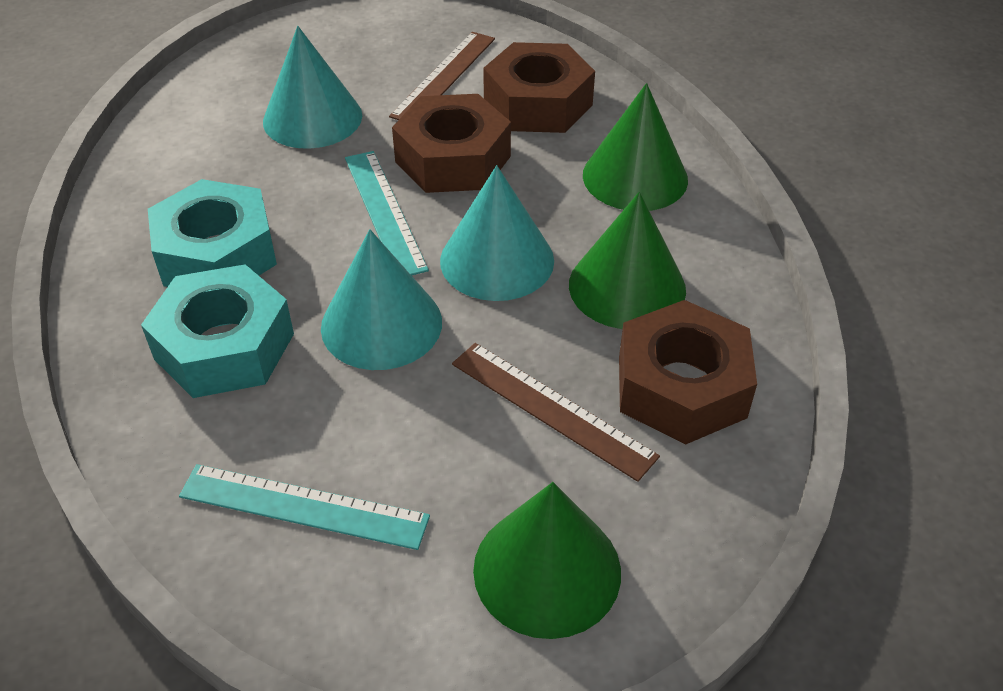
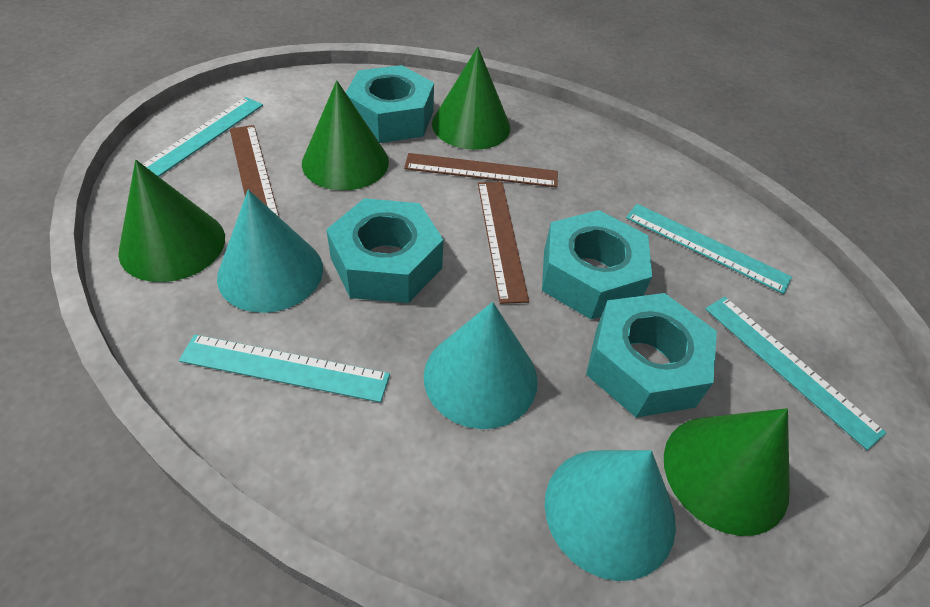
brown nut: [392,94,511,193] [483,42,595,133] [619,300,757,445] = 3 -> none = 0
brown ruler: [389,32,495,120] [452,343,660,482] = 2 -> [230,125,279,217] [404,153,558,187] [478,182,529,304] = 3
green cone: [473,482,621,639] [569,192,686,329] [583,83,688,211] = 3 -> [118,160,225,282] [302,80,389,191] [432,47,510,150] [664,408,790,536] = 4
turquoise nut: [141,264,294,398] [148,179,277,287] = 2 -> [326,198,444,303] [346,65,434,143] [542,210,652,319] [586,293,717,418] = 4
turquoise ruler: [179,464,430,550] [345,151,429,276] = 2 -> [143,97,263,177] [179,334,390,403] [626,204,792,294] [705,296,886,450] = 4

